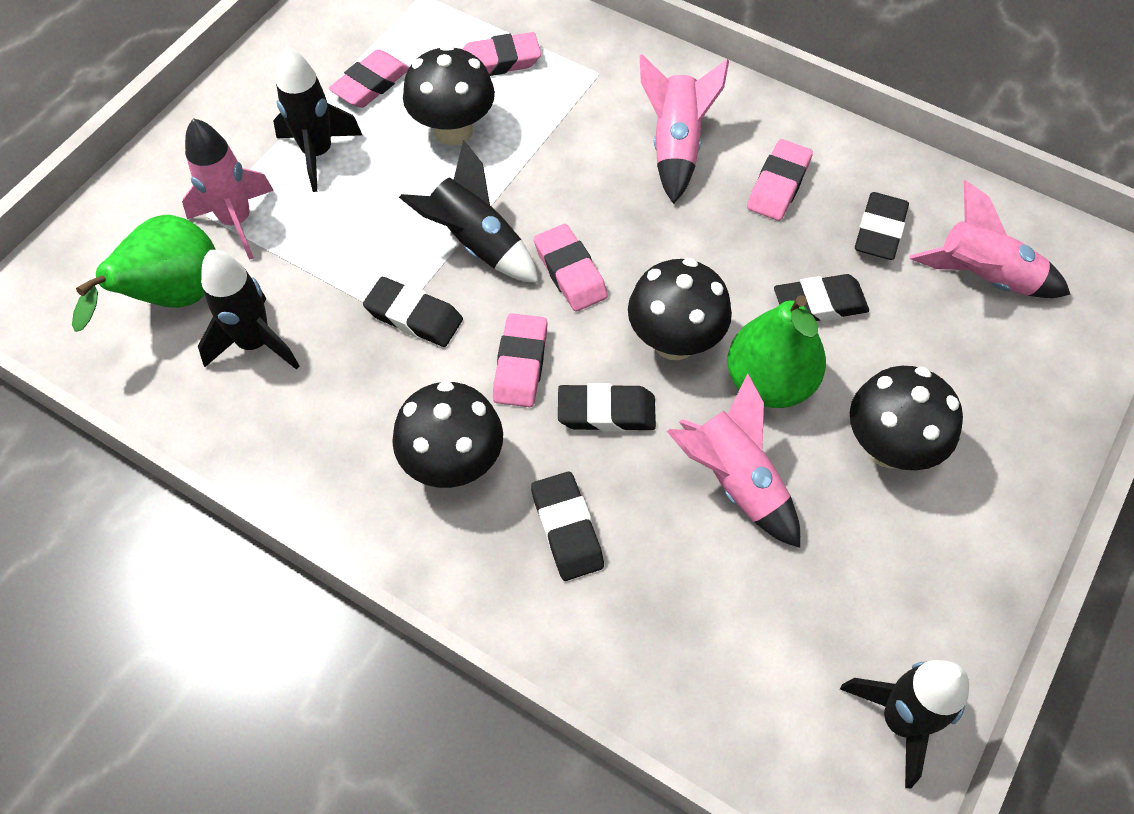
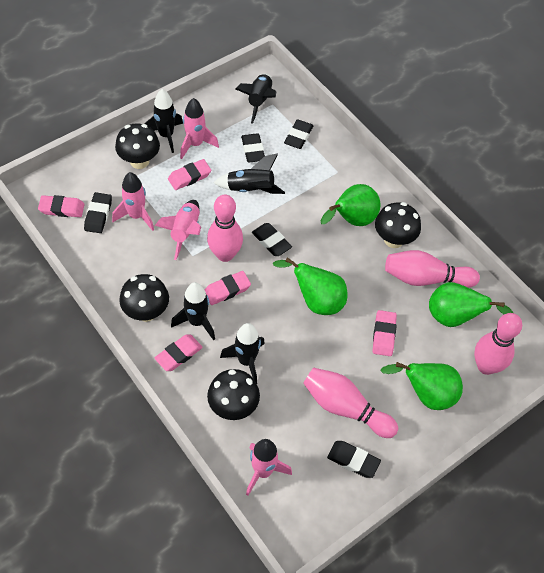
black rocket: [198,250,299,370] [273,46,362,192] [399,140,539,283] [840,660,969,788] = 4 -> [145,89,183,153] [171,282,215,340] [213,153,285,194] [220,323,265,384] [236,73,276,124] = 5
green pear: [72,215,216,332] [727,295,826,408] = 2 -> [273,257,348,315] [321,184,380,226] [380,362,463,410] [429,282,513,327] = 4
pink bowling pin: none = 0 -> [207,194,243,262] [303,367,398,438] [385,250,480,288] [474,313,522,375] = 4

